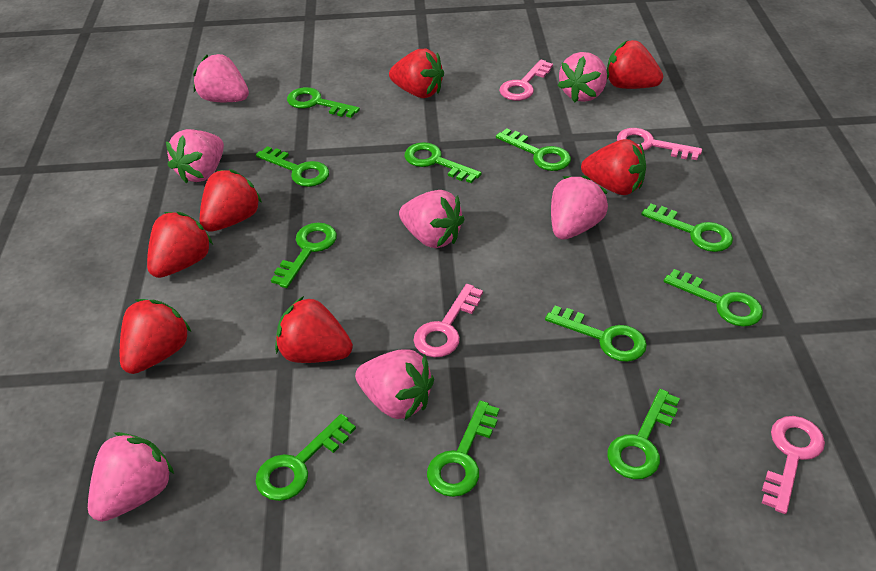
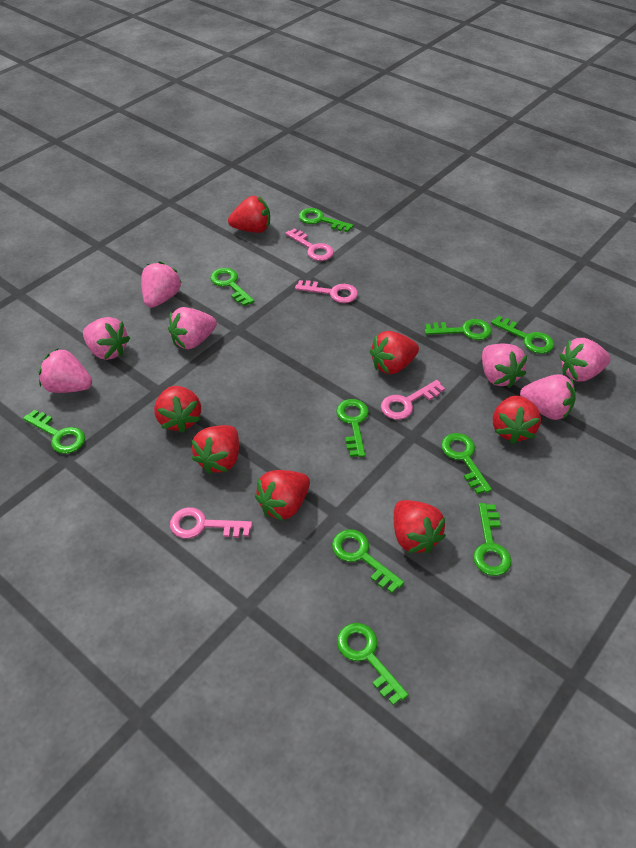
green key: [255,414,356,501] [256,146,329,187] [271,222,337,288] [287,87,360,118] [404,142,482,183] [427,401,500,497] [496,128,571,171] [545,306,647,362] [607,389,680,479] [641,204,733,252] [664,269,763,327] = 11 -> [23,409,85,454] [210,268,254,306] [299,208,354,232] [332,529,404,593] [336,399,369,457] [337,623,409,705] [425,319,492,340] [441,433,492,494] [473,503,512,576] [491,316,554,354] = 10

